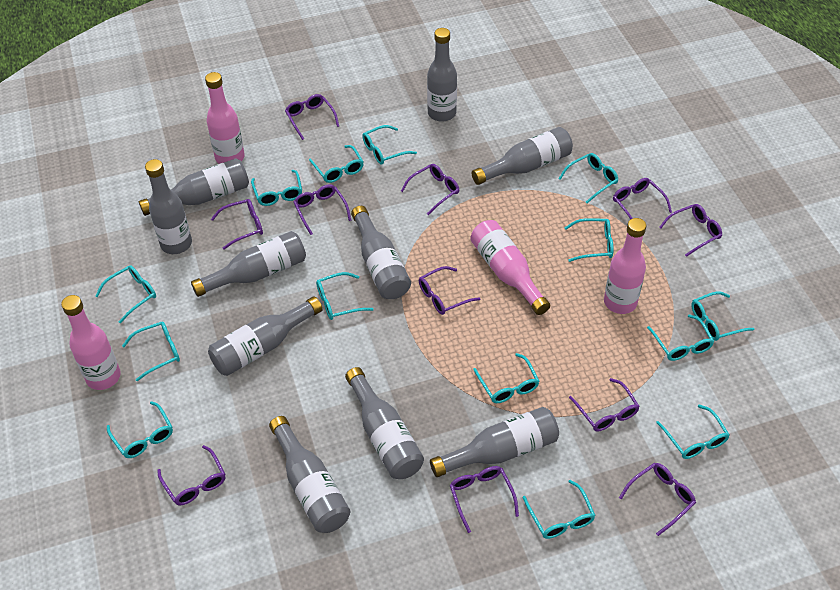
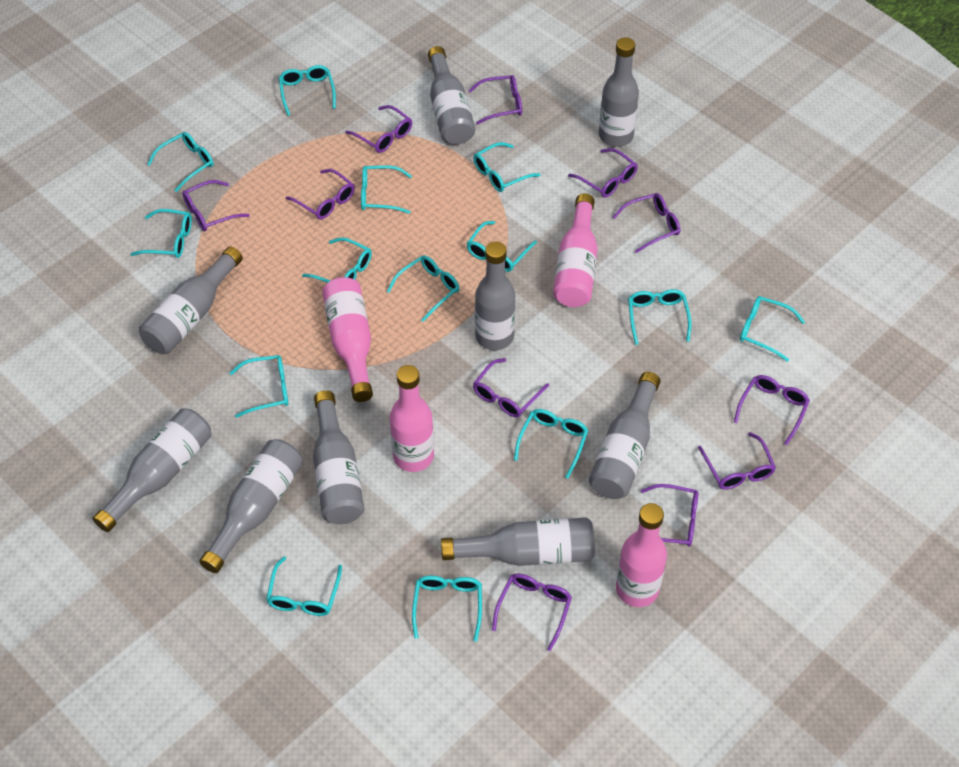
grey bottle: [139,158,249,216] [145,159,192,254] [191,231,306,297] [208,296,323,376] [269,416,350,533] [345,367,424,479] [351,206,411,299] [427,28,457,122] [430,407,559,477] [472,127,573,185] = 10 -> [92,409,211,532] [139,247,243,354] [199,439,303,573] [313,390,364,525] [428,46,475,145] [441,517,595,566] [475,242,515,350] [589,372,660,499] [599,37,639,147] = 9

